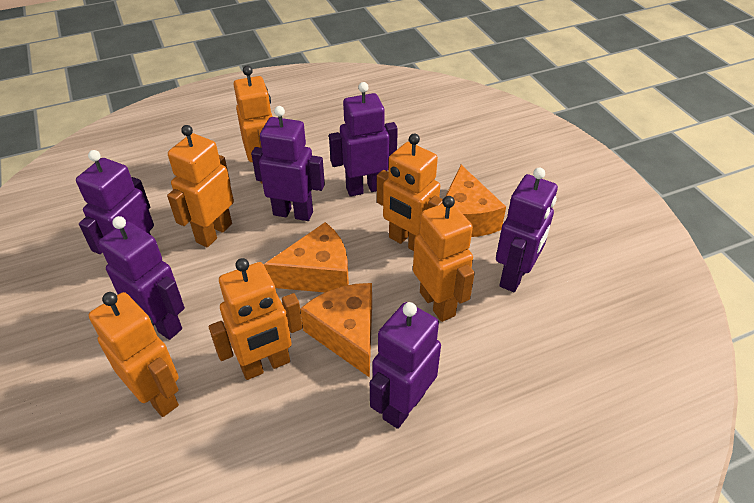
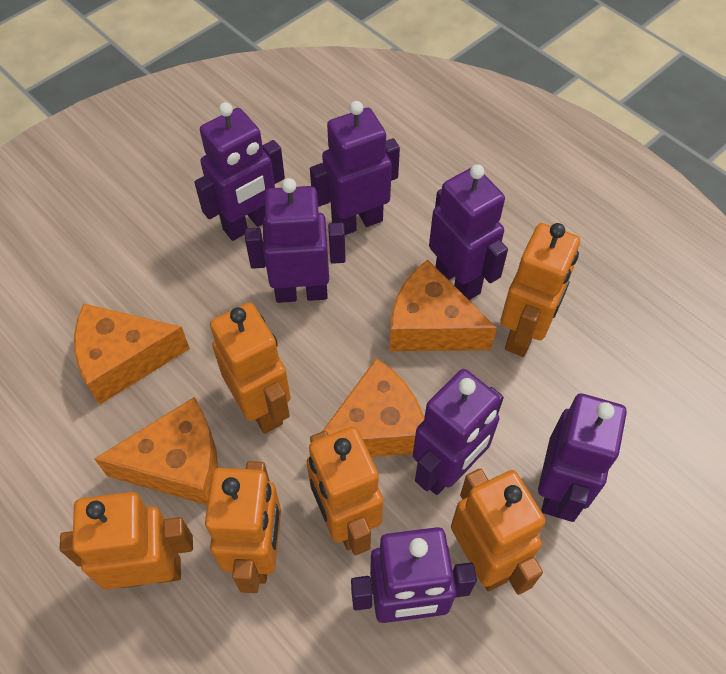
orange cheese: [264,222,349,292] [300,283,372,378] [445,165,506,237] = 3 -> [74,303,190,405] [94,397,218,505] [323,358,424,457] [389,260,497,351] = 4
purple robot: [76,150,154,254] [99,216,185,340] [251,106,325,221] [329,82,398,197] [370,302,441,429] [496,167,558,292] = 6 -> [194,102,285,241] [245,178,346,303] [310,101,400,235] [351,527,477,623] [413,369,504,495] [429,164,508,300] [538,394,627,522] = 7

